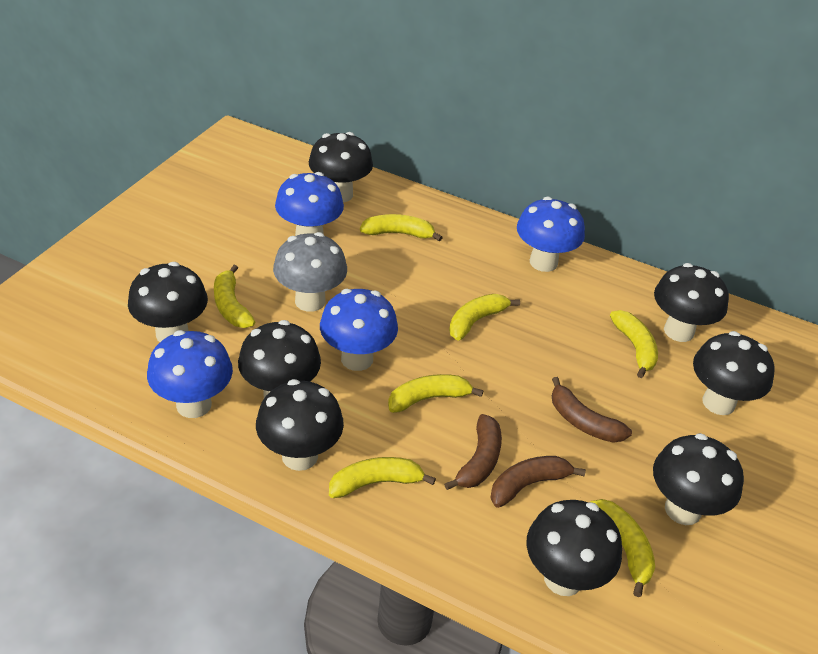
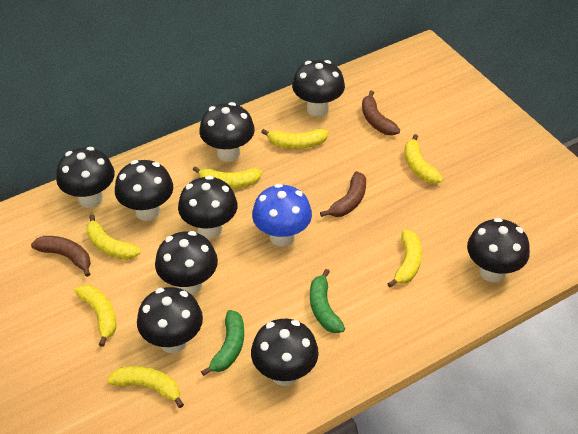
black mushroom: [128,262,208,342] [238,320,321,398] [256,379,344,471] [309,132,373,202] [526,500,622,596] [653,433,744,525] [654,263,729,342] [693,331,775,415] = 8 -> [56,147,115,208] [115,160,173,221] [137,287,203,353] [155,231,218,295] [178,176,238,239] [199,102,255,162] [251,319,319,386] [292,60,345,117] [467,218,530,282] = 9
blue mushroom: [147,330,233,418] [275,172,344,236] [320,289,398,371] [517,196,585,272] = 4 -> [252,184,312,247] = 1
green banana: none = 0 -> [201,310,244,376] [310,269,345,333] = 2
grey mushroom: [273,232,347,312] = 1 -> none = 0

